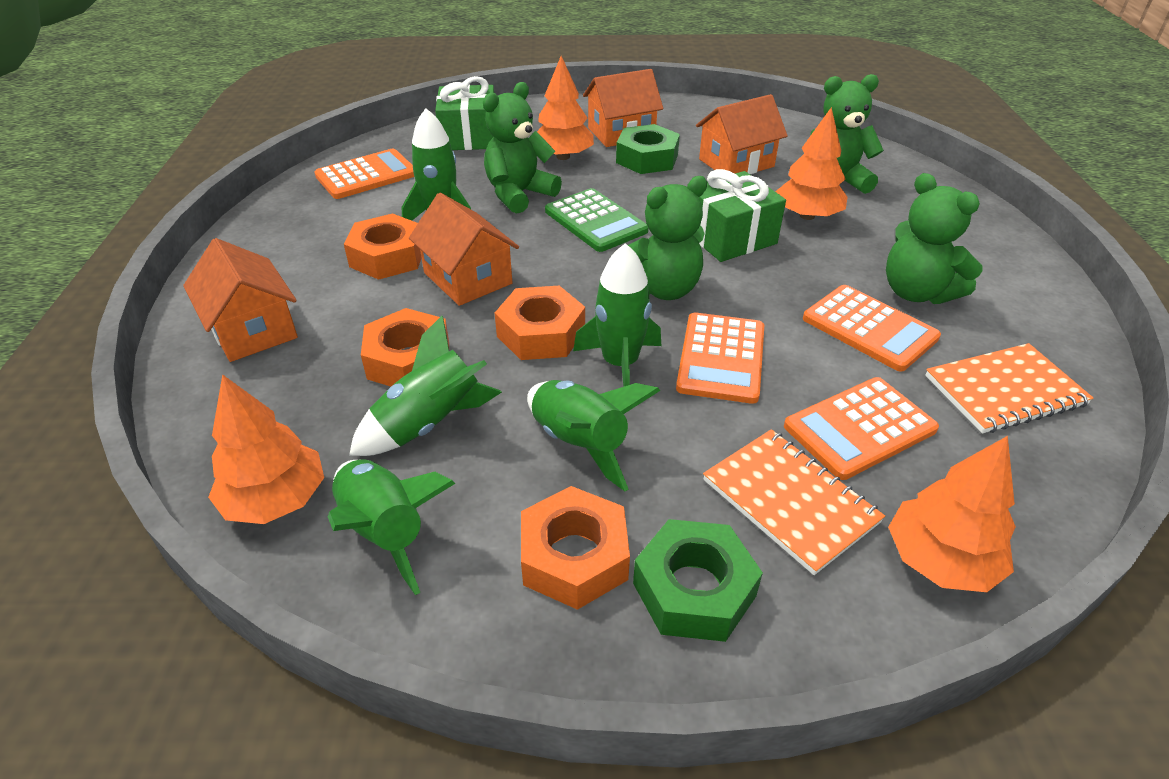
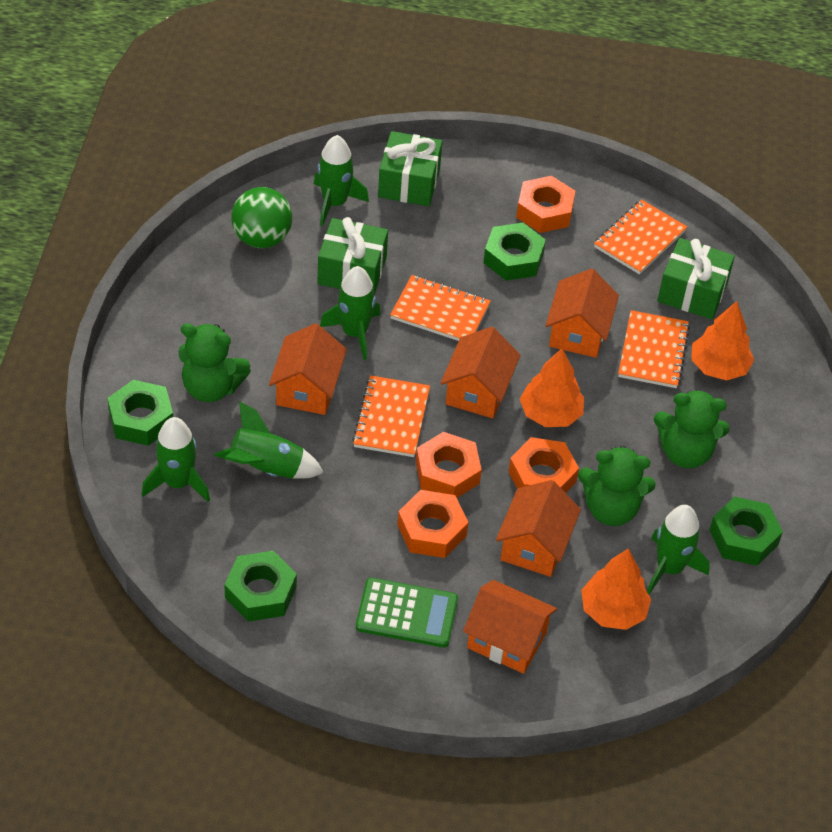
green ball: none = 0 -> [231,187,292,248] = 1
green gift: [435,76,494,150] [699,169,786,262] = 2 -> [318,217,388,295] [378,131,442,206] [657,238,735,319] = 3
green nut: [616,124,680,174] [633,519,763,642] = 2 -> [107,380,173,446] [224,551,297,622] [483,223,546,281] [709,497,783,566] = 4
green teddy bear: [483,82,562,214] [628,176,707,300] [810,74,884,194] [886,173,983,304] = 4 -> [179,323,251,402] [578,446,656,526] [654,390,730,468] = 3
orange calculator: [315,149,414,199] [676,312,764,404] [784,377,939,480] [803,285,941,372] = 4 -> none = 0
orange house: [183,238,298,362] [409,193,519,306] [583,69,663,147] [696,94,788,174] = 4 -> [269,323,347,415] [440,327,520,418] [463,580,557,674] [496,480,581,577] [546,269,619,358] = 5
orange notebook: [703,429,885,575] [925,343,1093,434] = 2 -> [352,375,430,457] [390,275,491,341] [594,200,687,275] [618,310,690,388] = 4
orange tree: [208,374,324,524] [537,56,594,160] [775,107,848,220] [888,436,1016,592] = 4 -> [520,348,584,427] [581,548,651,630] [691,301,754,381] = 3

